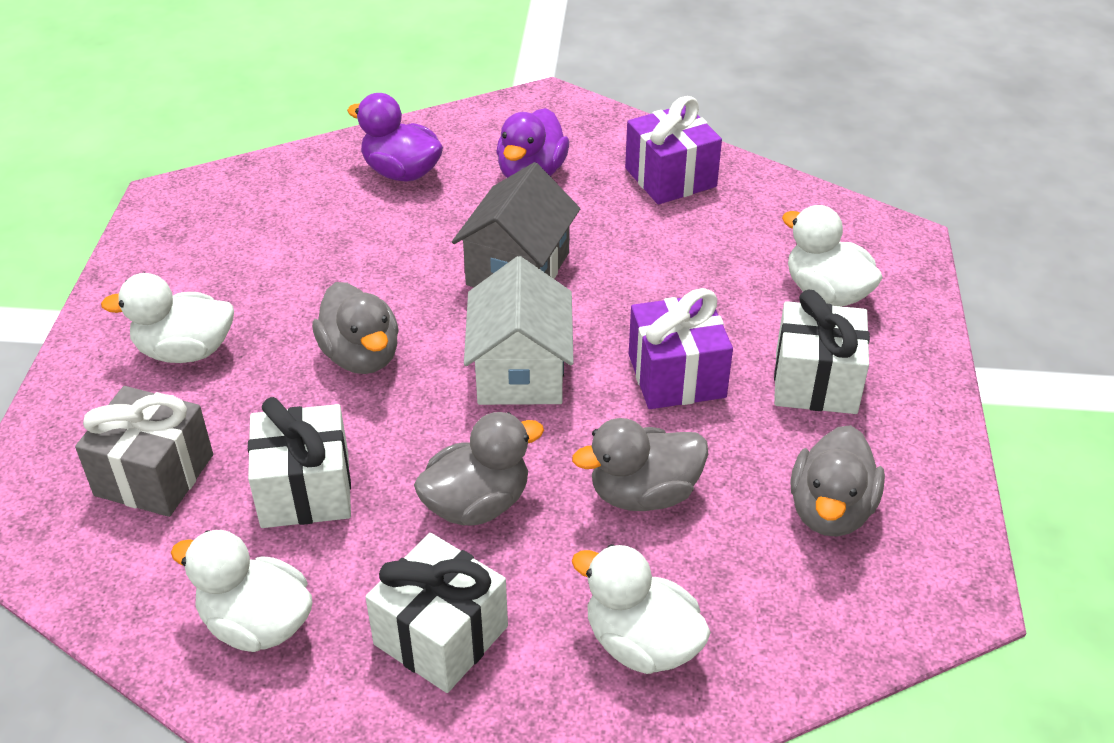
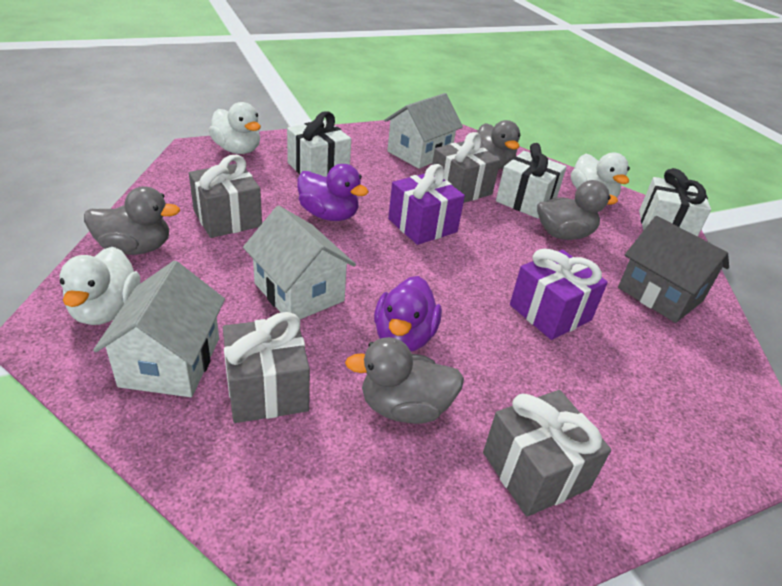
grey gift: [75,386,213,517] = 1 -> [189,155,262,238] [223,312,310,423] [432,132,500,203] [483,390,611,517] = 4
white duck: [101,273,234,363] [171,530,313,652] [572,544,711,674] [782,205,883,306] = 4 -> [59,247,140,325] [209,102,261,154] [571,153,630,197] = 3
white house: [464,256,574,405] = 1 -> [93,261,225,397] [243,206,356,319] [384,93,463,169] = 3

